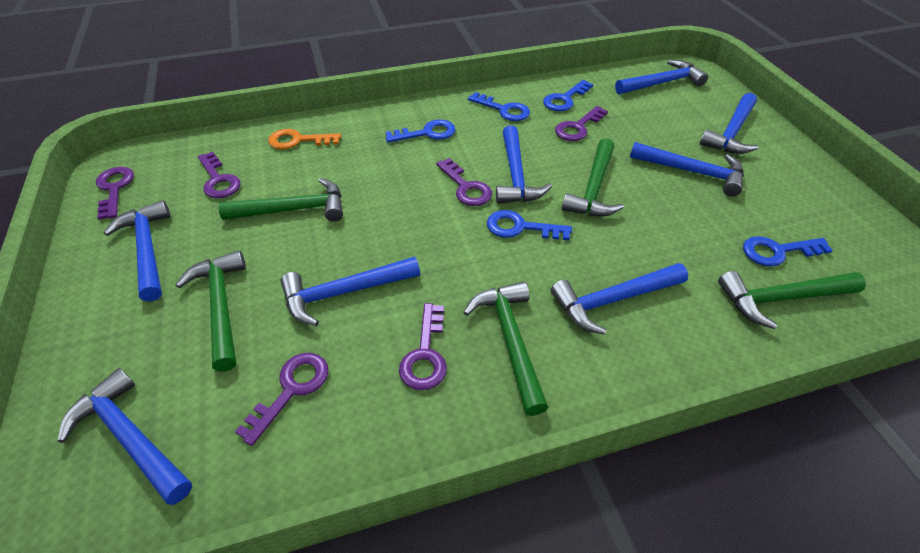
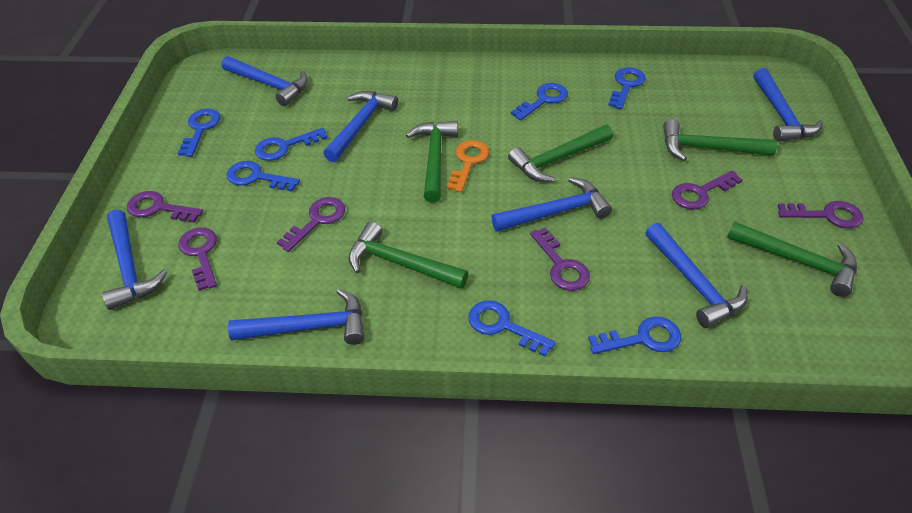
blue hammer: [58,368,192,505] [104,200,171,301] [280,257,420,326] [496,125,552,203] [551,263,688,335] [615,60,708,94] [630,142,744,197] [700,93,758,154] = 8 -> [102,210,167,310] [222,56,308,106] [228,288,364,345] [323,91,398,162] [491,177,612,232] [645,223,747,328] [753,68,823,142] = 7
blue key: [385,120,456,143] [468,92,530,121] [487,210,572,240] [543,80,593,111] [743,236,833,267] = 5 -> [178,109,221,157] [226,161,300,191] [255,128,327,161] [469,300,556,357] [511,83,568,120] [588,316,681,354] [608,67,646,109] = 7

